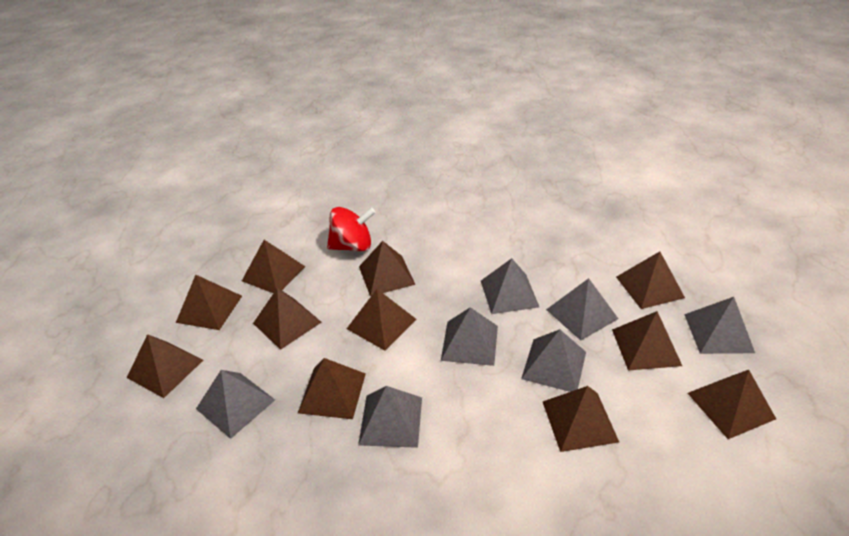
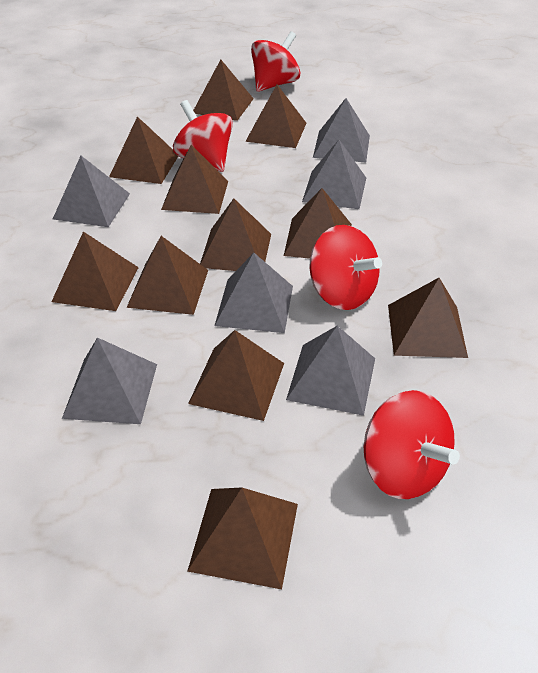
grey pyramid: [196,370,275,439] [358,386,422,448] [441,307,498,366] [481,258,539,314] [521,329,586,392] [546,278,618,340] [684,297,755,354] = 7 -> [53,156,130,227] [62,337,157,424] [215,253,293,333] [286,326,375,416] [302,140,366,209] [313,98,370,163] = 6
red spinning top: [327,207,376,252] = 1 -> [173,100,233,172] [251,31,301,92] [309,225,382,310] [364,390,460,499] = 4

